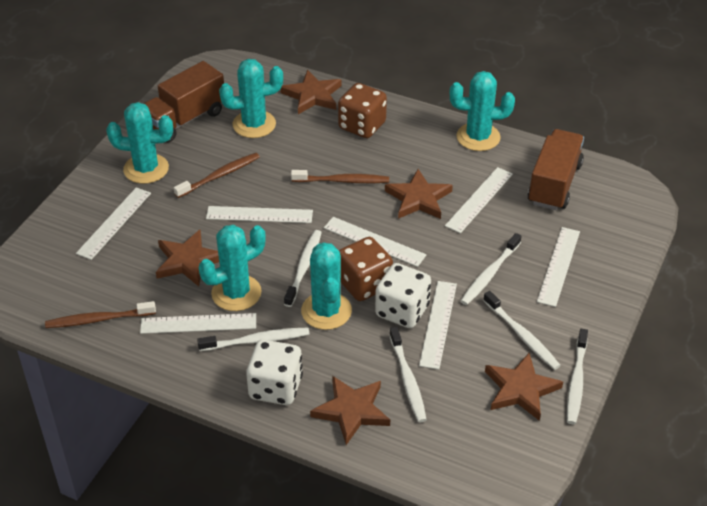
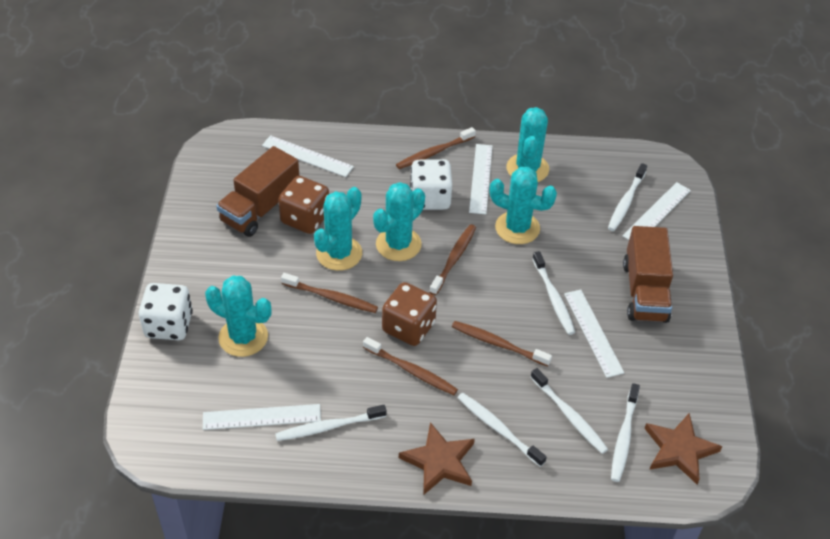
brown star: [156,230,219,287] [280,70,342,114] [310,376,390,445] [385,169,453,219] [485,353,563,421] = 5 -> [399,422,475,495] [644,413,723,484] = 2
brown toothbrush: [45,301,156,328] [174,153,260,198] [291,170,389,183] = 3 -> [281,273,378,313] [363,337,458,395] [396,127,476,169] [430,224,476,295] [452,321,552,367] = 5
white ruler: [76,187,151,260] [140,313,256,334] [206,206,313,223] [324,217,426,267] [419,281,457,370] [445,167,513,233] [537,227,580,307] = 7 -> [203,404,321,430] [262,135,354,177] [469,144,492,214] [564,290,624,378] [623,182,691,240] = 5

